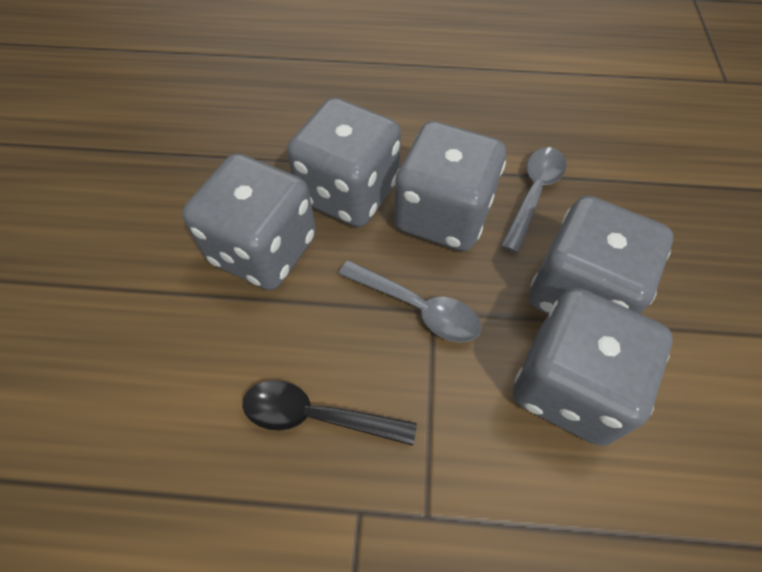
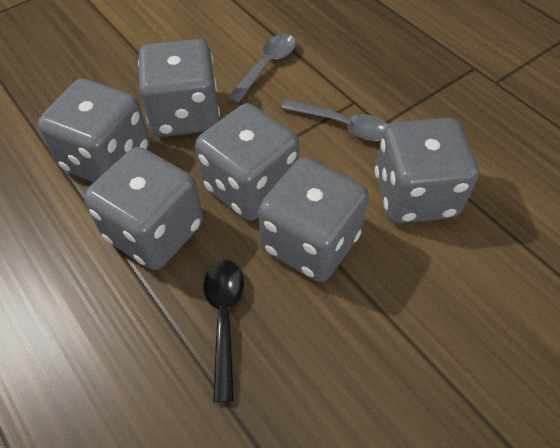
grey dice: [182,153,316,290] [287,98,401,227] [394,121,506,251] [513,288,673,446] [529,196,673,314] = 5 -> [38,79,150,183] [84,147,203,270] [138,39,220,137] [195,103,300,221] [258,157,369,282] [375,117,479,223] = 6

